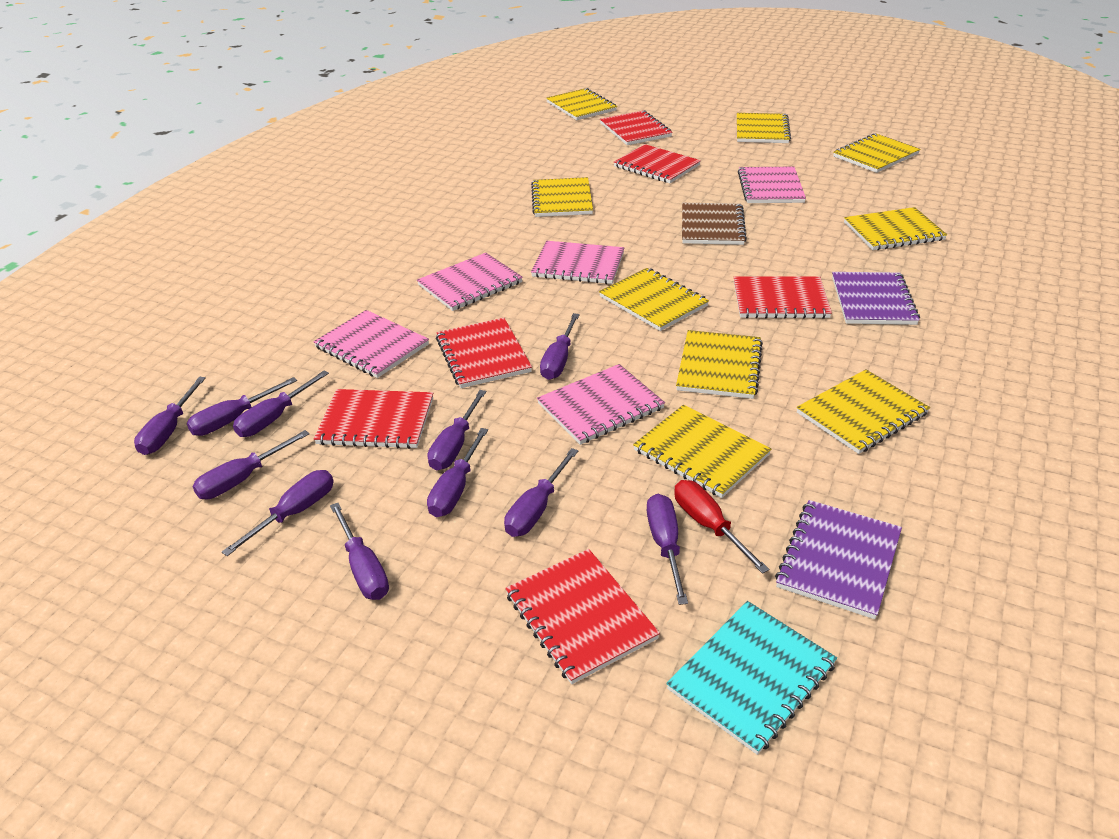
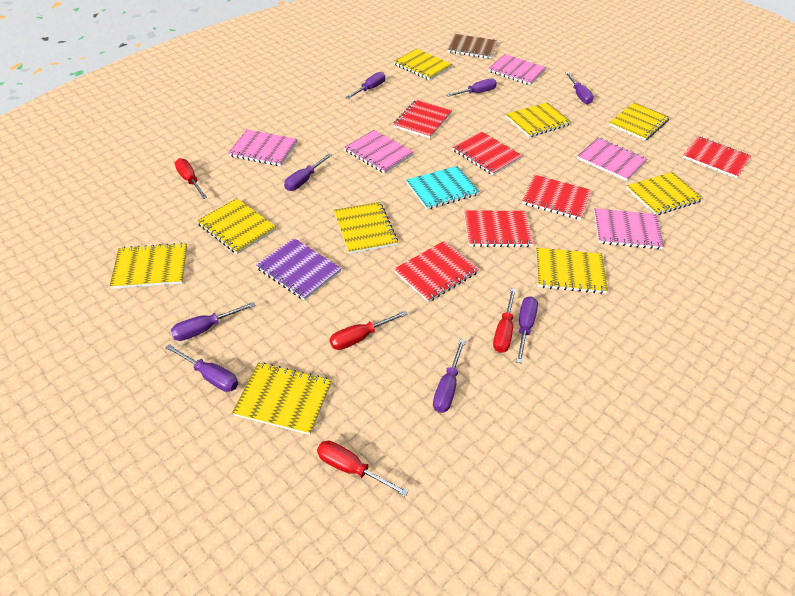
purple notebook: [775,500,902,619] [832,272,920,325] = 2 -> [256,238,342,300] = 1
purple screwdriver: [134,377,206,455] [187,377,297,436] [192,430,309,500] [222,470,334,556] [233,371,329,437] [330,503,389,600] [427,428,488,517] [428,390,486,470] [504,448,578,537] [540,313,580,380] [647,494,688,605] = 11 -> [166,344,238,392] [171,302,255,341] [284,154,332,191] [345,72,385,99] [433,339,466,413] [447,78,497,97] [516,296,538,364] [565,72,594,104] = 8
red screwdriver: [674,480,769,574] = 1 -> [175,158,207,199] [317,441,409,497] [330,311,408,350] [493,288,516,353] = 4

